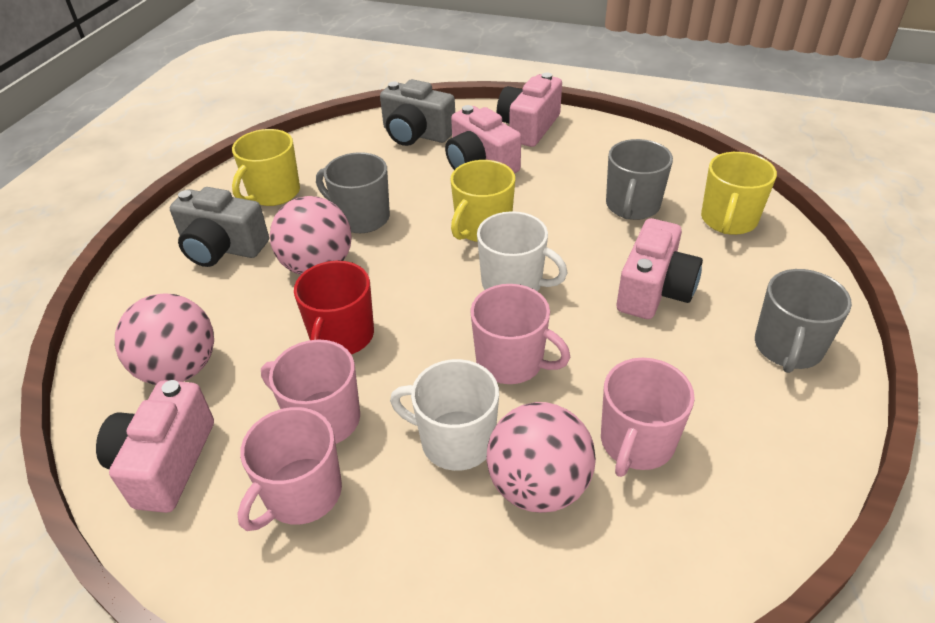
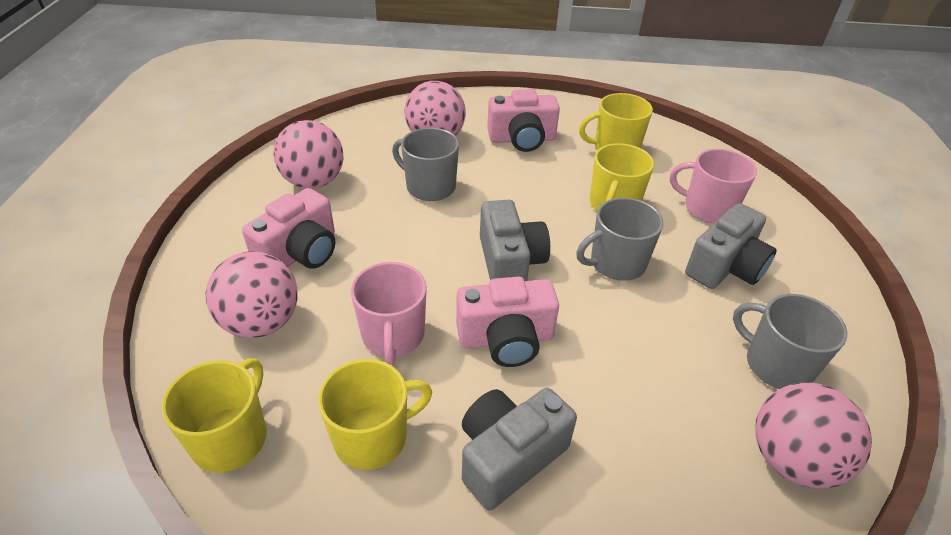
grey camera: [170,187,269,267] [380,79,455,146] = 2 -> [462,388,577,510] [480,200,550,281] [685,203,777,289] = 3
pink ball: [115,293,214,385] [270,196,352,275] [486,402,596,513] = 3 -> [206,251,298,338] [273,120,343,189] [404,81,466,136] [755,383,872,489] = 4
pink camera: [96,380,214,513] [445,105,521,173] [497,73,562,147] [617,218,703,319] = 4 -> [242,188,335,269] [456,276,559,367] [487,89,560,152] = 3
pink mug: [237,407,342,531] [261,340,360,444] [470,284,570,384] [601,358,695,477] = 4 -> [351,262,427,365] [670,149,757,223] = 2
red mug: [294,261,374,354] = 1 -> none = 0
white mug: [390,359,499,471] [477,211,567,292] = 2 -> none = 0
yellow mug: [232,129,300,206] [450,160,515,242] [701,152,777,235] = 3 -> [161,358,267,472] [318,359,432,470] [579,93,653,150] [590,143,654,211] = 4

